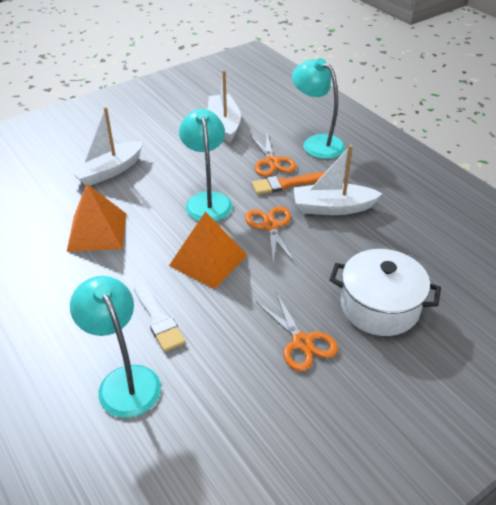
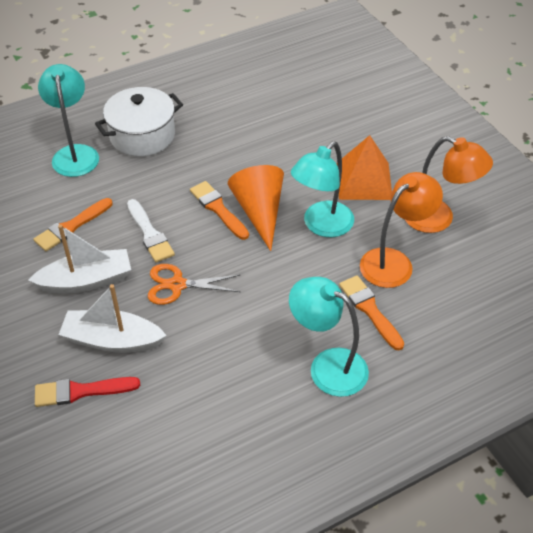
orange brush: [252,172,325,195] = 1 -> [33,198,112,251] [190,181,249,240] [339,275,404,351] = 3
orange cone: none = 0 -> [228,165,284,251] = 1
orange lamp: none = 0 -> [360,172,443,288] [405,136,493,233] = 2
orange pyramid: [67,184,126,252] [169,211,247,289] = 2 -> [337,135,392,200] = 1
orange scissors: [245,206,295,264] [250,134,296,176] [256,292,338,371] = 3 -> [148,264,240,305] = 1
red brush: none = 0 -> [35,377,140,407] = 1
white boat: [67,107,143,186] [208,70,241,143] [293,145,383,215] = 3 -> [28,224,131,293] [59,284,167,353] = 2

